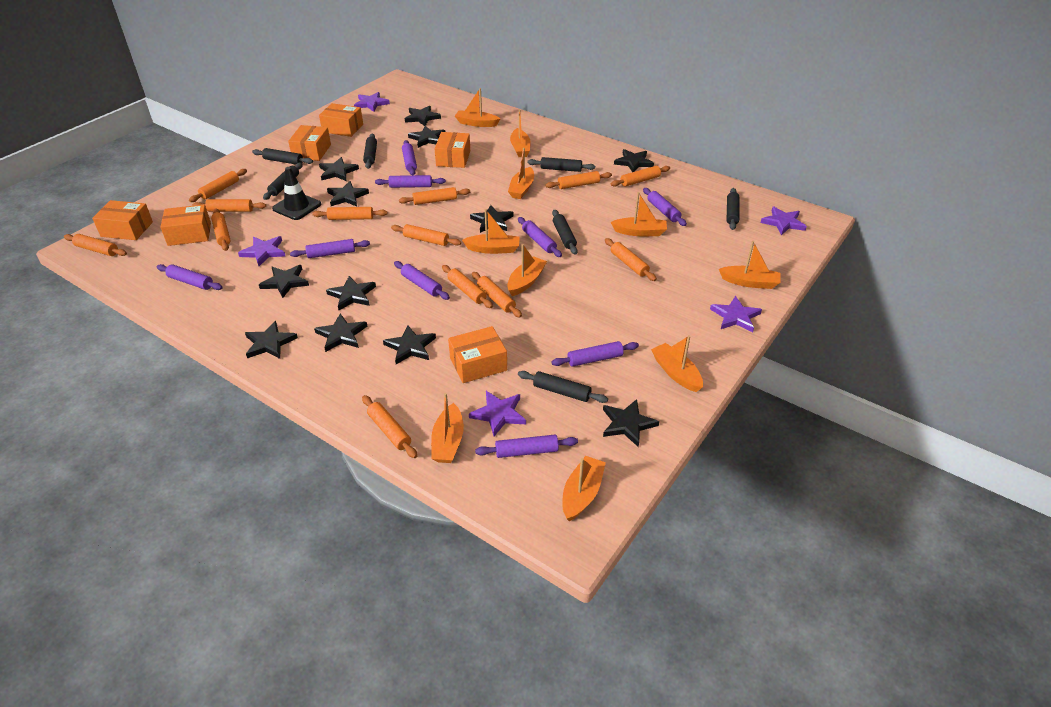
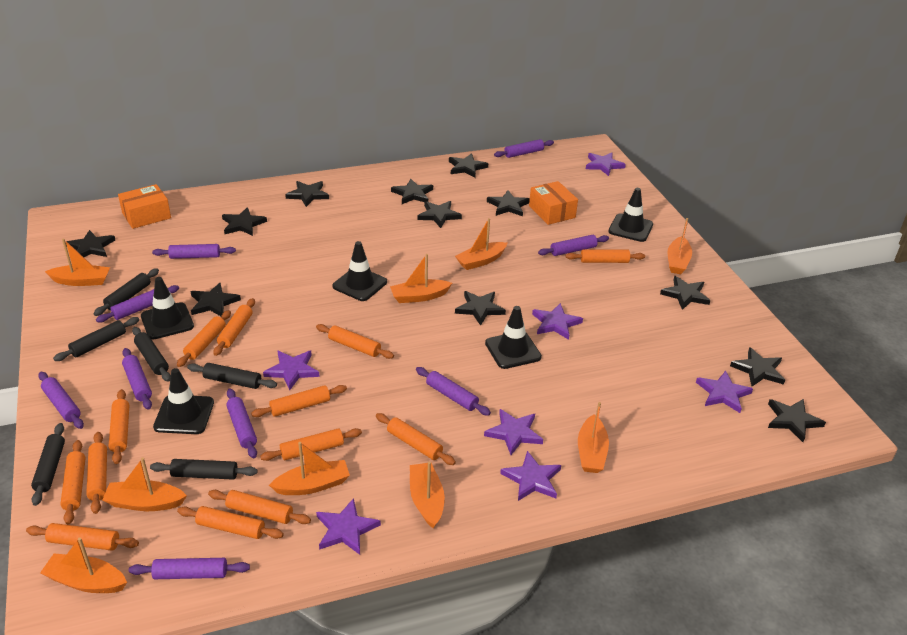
black rolling pin: [252,148,313,164] [263,163,303,200] [363,134,377,169] [518,371,608,403] [528,157,595,172] [552,210,578,255] [727,188,739,230] = 7 -> [31,423,65,506] [53,317,139,361] [94,268,159,316] [132,327,171,382] [150,459,258,480] [187,363,277,389] = 6
black traffic cone: [272,167,321,220] = 1 -> [141,277,194,340] [153,368,214,434] [332,241,387,301] [485,306,542,369] [608,188,653,242] = 5
orange boat: [431,393,464,463] [455,88,500,127] [462,209,520,254] [507,244,547,296] [508,148,534,199] [510,109,531,157] [562,456,606,521] [611,192,667,236] [651,335,703,392] [719,241,780,289] = 10 -> [40,537,127,593] [45,239,110,286] [102,458,187,511] [269,442,350,495] [390,254,452,303] [410,462,445,528] [455,218,507,270] [578,402,609,473] [668,218,692,274] = 9
orange box: [92,200,153,240] [160,204,211,246] [288,125,331,161] [319,103,363,137] [435,132,470,168] [448,326,507,383] = 6 -> [118,184,171,229] [529,181,578,225] = 2
purple star: [238,236,285,266] [354,92,390,112] [469,391,526,436] [710,296,762,332] [761,207,807,235] = 5 -> [263,351,320,390] [316,498,381,555] [484,409,543,455] [500,451,561,501] [532,303,583,340] [586,153,626,176] [696,371,753,413] = 7

